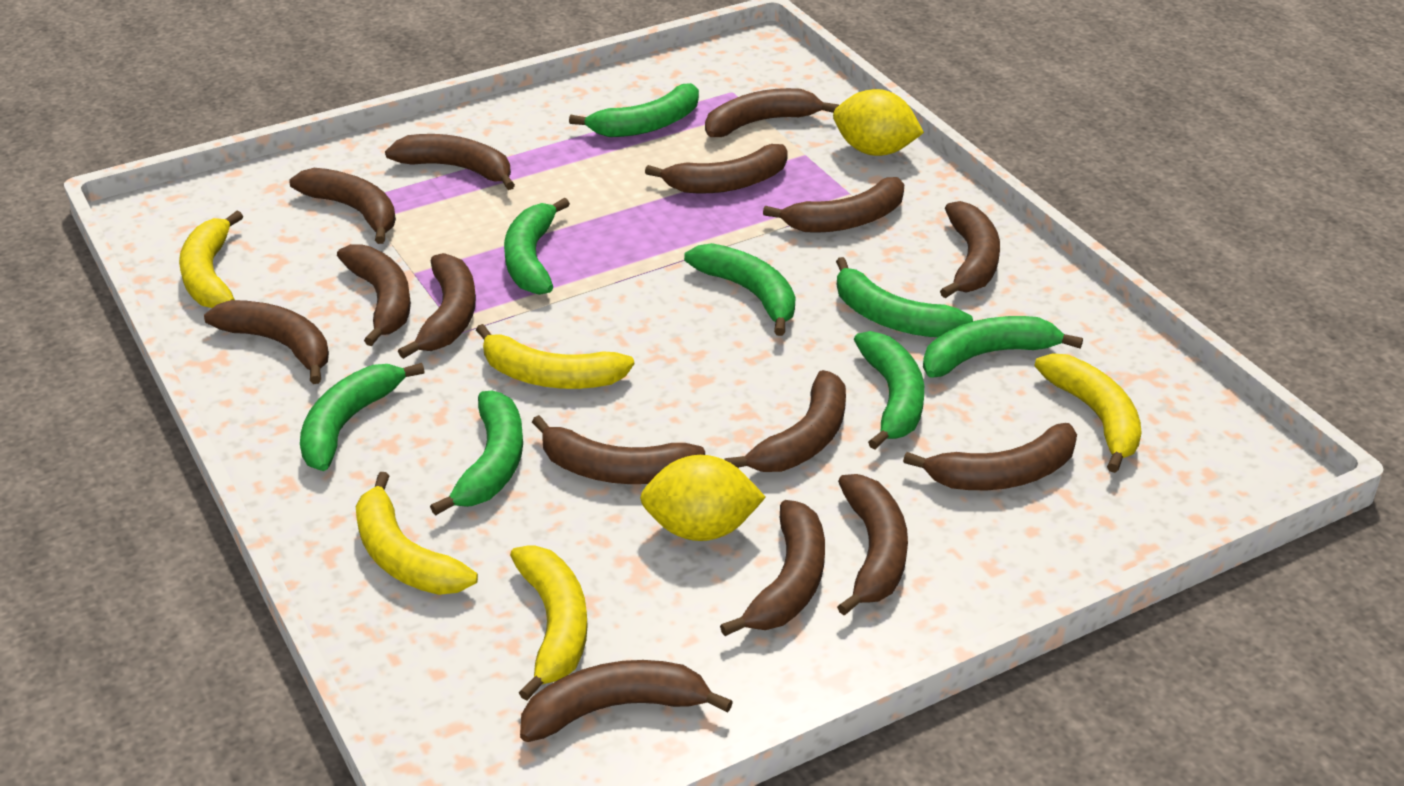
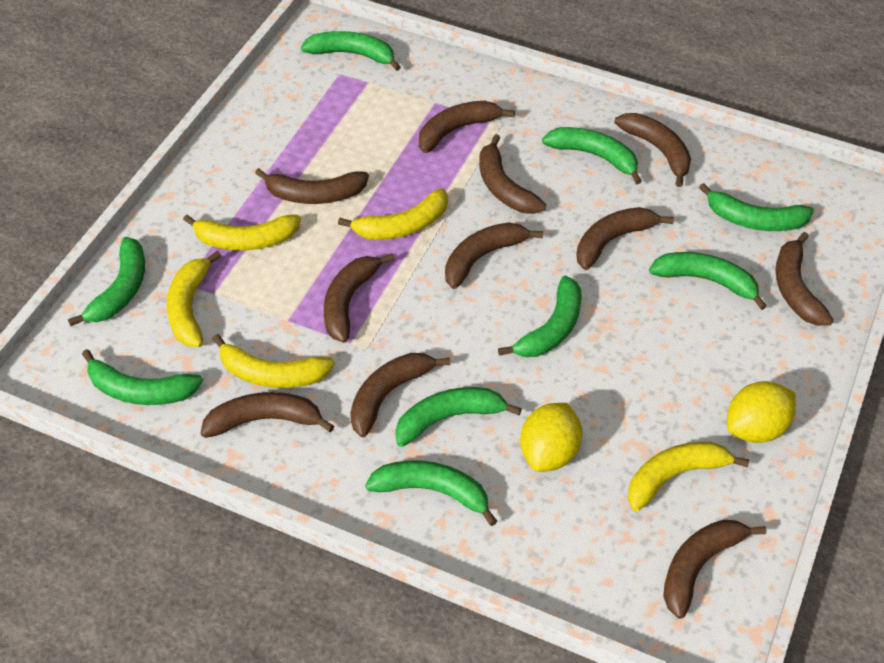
brown banana: [204,300,329,384] [289,168,396,244] [337,244,411,346] [385,134,515,190] [398,253,476,359] [520,660,733,742] [532,415,705,484] [645,144,788,193] [705,88,839,137] [720,500,825,636] [724,370,846,472] [763,177,905,233] [837,474,908,616] [903,423,1077,490] [940,201,1000,298] = 15 -> [201,392,334,438] [255,168,369,204] [324,253,394,343] [350,353,450,437] [419,101,515,153] [445,222,543,289] [479,134,546,214] [576,207,674,270] [615,113,691,187] [663,520,766,619] [776,232,833,326] = 11
green banana: [300,363,425,471] [430,391,523,516] [504,198,570,295] [569,83,699,137] [684,243,796,336] [836,257,973,337] [854,331,924,450] [923,316,1083,377] = 8 -> [68,237,145,326] [82,349,203,405] [301,31,401,71] [365,461,497,526] [395,387,522,447] [498,276,582,357] [542,127,642,184] [649,252,767,310] [699,183,814,231] = 9

